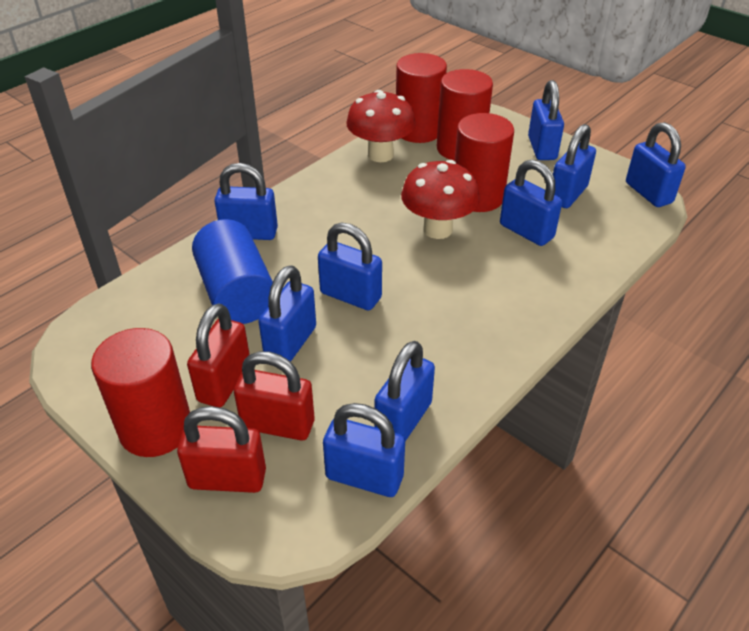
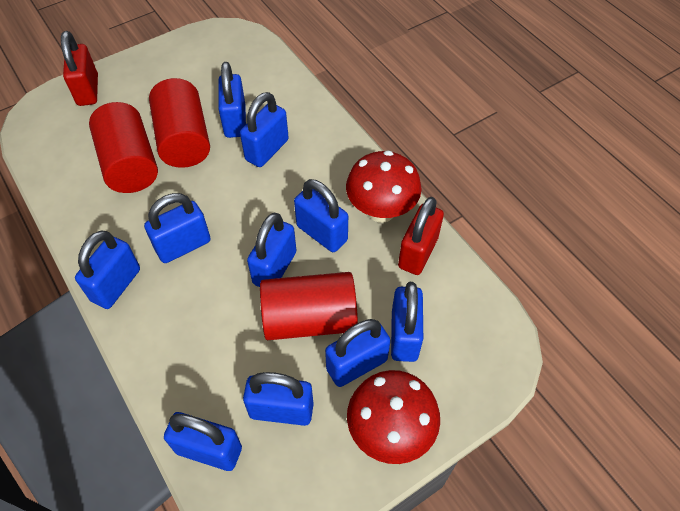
blue cylinder: [192,219,273,324] = 1 -> none = 0
blue padlock: [214,163,278,240] [258,265,316,362] [318,223,382,310] [323,403,405,497] [374,341,435,441] [500,159,562,246] [528,80,564,160] [553,124,596,208] [626,122,686,207] = 9 -> [75,231,140,309] [144,193,211,263] [164,412,242,471] [218,62,246,138] [240,92,289,167] [243,372,314,426] [247,213,296,287] [294,179,348,252] [325,319,391,387] [391,282,423,362] = 10
red cylinder: [91,328,190,457] [396,53,447,143] [437,69,493,160] [454,113,514,212] = 4 -> [89,102,158,193] [149,78,210,168] [260,272,358,340] = 3
red padlock: [177,406,266,493] [187,303,250,407] [234,351,314,440] = 3 -> [61,31,98,106] [398,197,444,275] = 2

